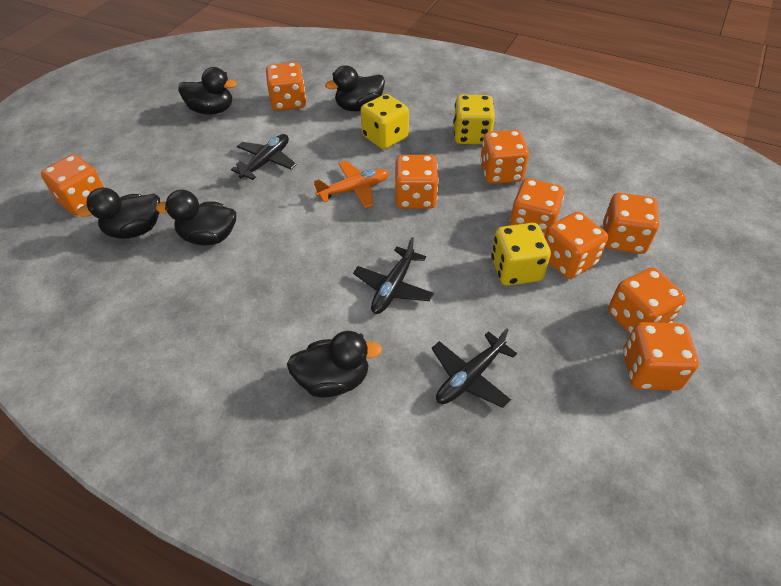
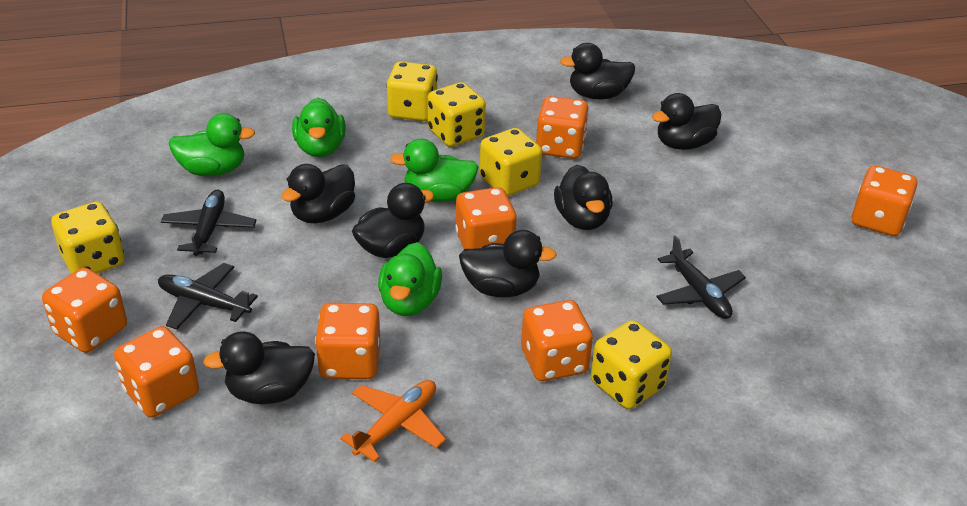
black duck: [77,188,160,239] [156,190,236,245] [178,67,237,115] [287,331,382,397] [325,65,385,112] = 5 -> [203,331,315,404] [281,164,355,223] [352,183,434,258] [459,230,557,297] [554,165,612,230] [560,43,635,100] [652,93,722,150] = 7
green duck: none = 0 -> [169,113,255,176] [292,98,346,157] [378,242,442,316] [390,139,478,202] = 4
orange dice: [41,154,105,215] [266,62,306,111] [395,155,439,209] [480,130,529,184] [510,178,564,237] [545,211,608,279] [603,193,659,254] [608,267,686,334] [623,322,699,390] = 9 -> [42,268,127,353] [114,326,199,418] [315,303,380,379] [455,187,517,249] [521,300,593,381] [536,96,589,159] [851,165,917,236] = 7
yellow dice: [361,94,409,149] [453,95,495,144] [491,223,551,286] = 3 -> [51,202,124,274] [386,61,438,121] [427,82,486,147] [479,128,542,196] [591,320,672,409] = 5

